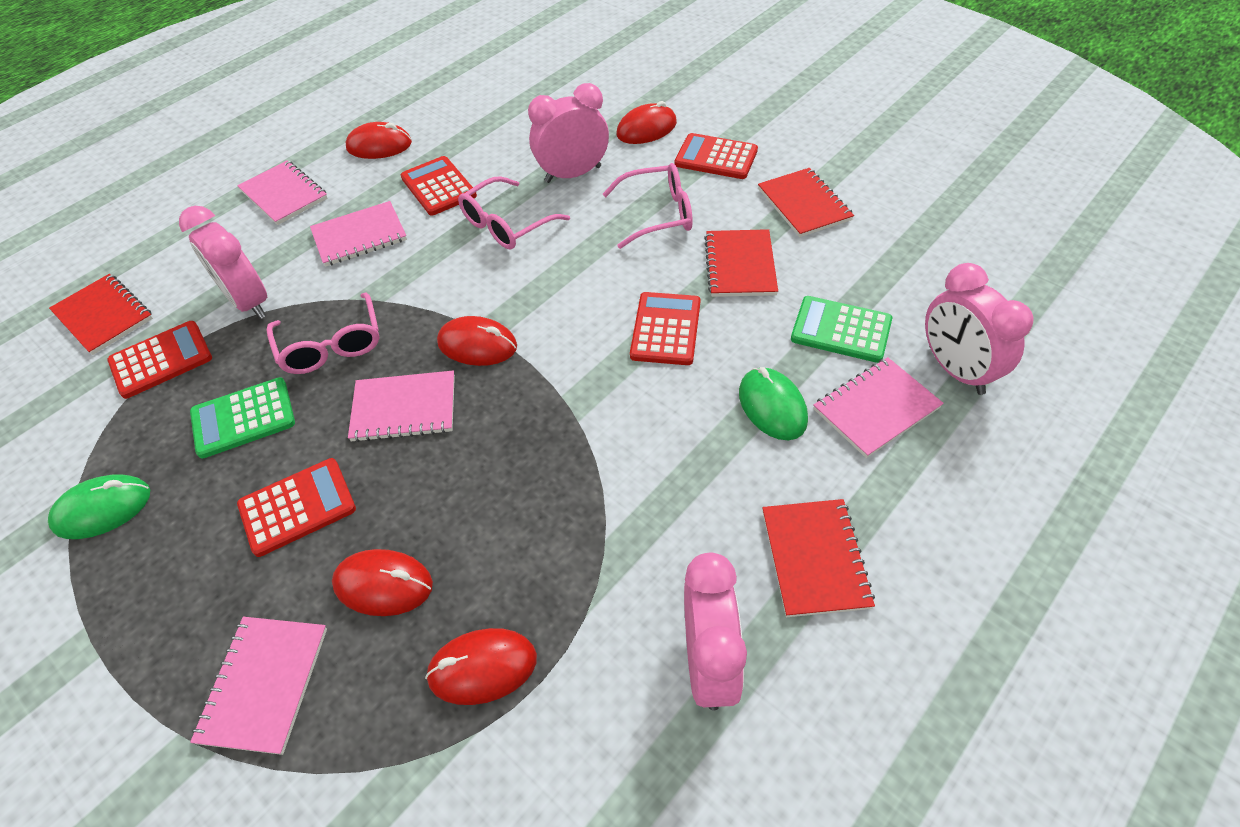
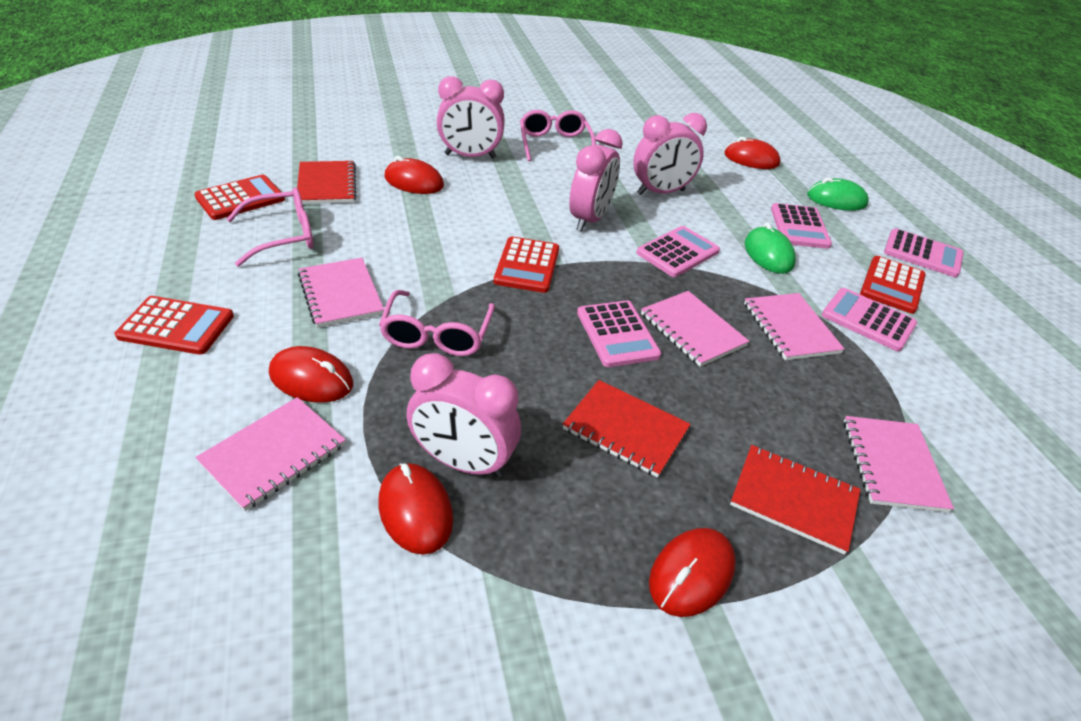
green calculator: [190,377,295,459] [791,296,892,363] = 2 -> none = 0
pink calculator: none = 0 -> [577,300,661,367] [637,226,720,277] [771,203,832,249] [822,288,917,351] [884,228,964,277] = 5
red calculator: [107,321,212,399] [237,458,356,557] [401,156,477,216] [630,292,701,365] [675,133,758,179] = 5 -> [115,296,234,355] [194,175,285,220] [494,236,559,293] [860,256,926,314] = 4
red notebook: [49,274,153,355] [704,229,778,297] [758,168,854,237] [762,499,875,617] = 4 -> [297,161,357,204] [563,380,691,478] [730,445,860,555] = 3

